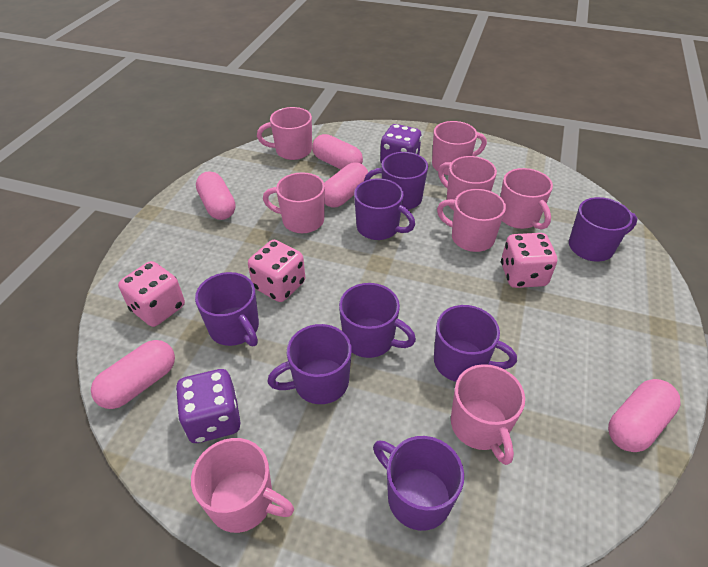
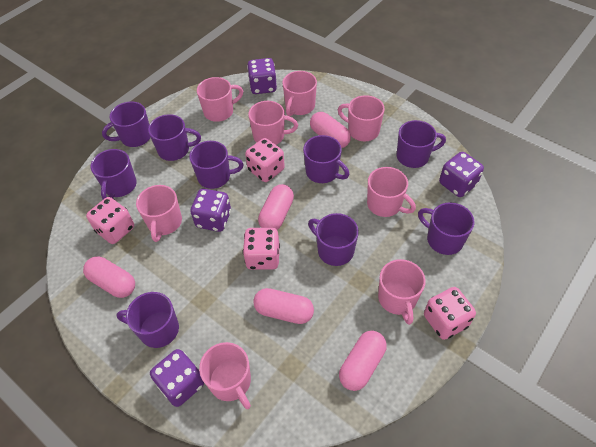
pink dice: [118,261,185,327] [248,240,305,302] [501,233,557,288] = 3 -> [86,197,134,244] [243,228,280,270] [245,138,285,182] [424,287,476,340] = 4
purple dice: [176,369,241,443] [380,124,422,164] = 2 -> [150,349,204,407] [190,189,231,232] [247,58,277,94] [439,152,484,197] = 4
purple mug: [195,272,259,346] [267,324,352,404] [339,283,416,358] [354,178,415,240] [364,152,428,210] [373,436,464,531] [434,305,517,382] [569,197,637,261] = 8 -> [91,149,137,199] [102,101,151,147] [116,292,179,348] [148,114,201,161] [189,141,244,189] [303,135,349,183] [308,213,359,266] [397,120,446,168] [418,202,475,255] = 9

